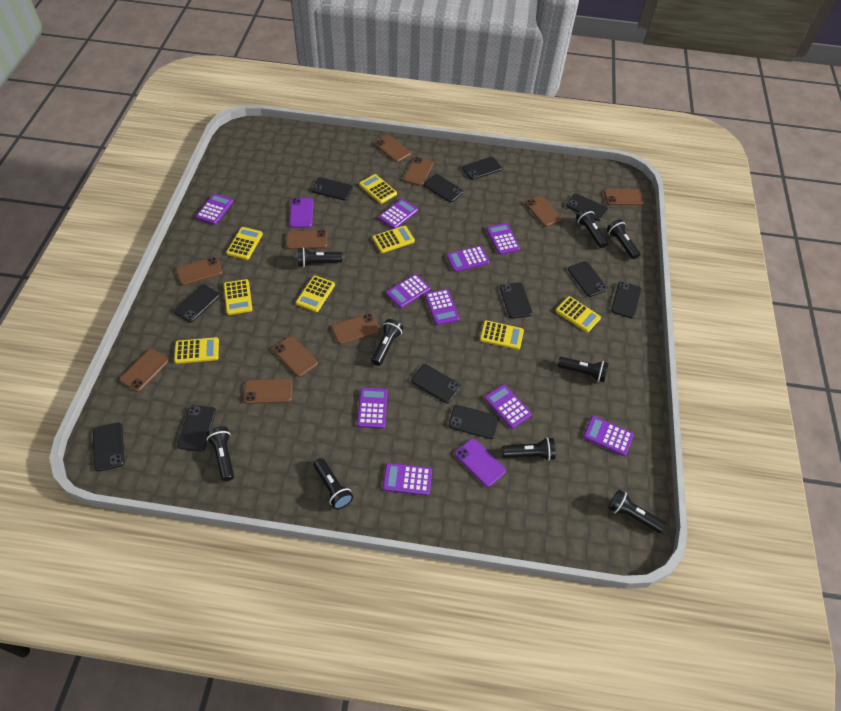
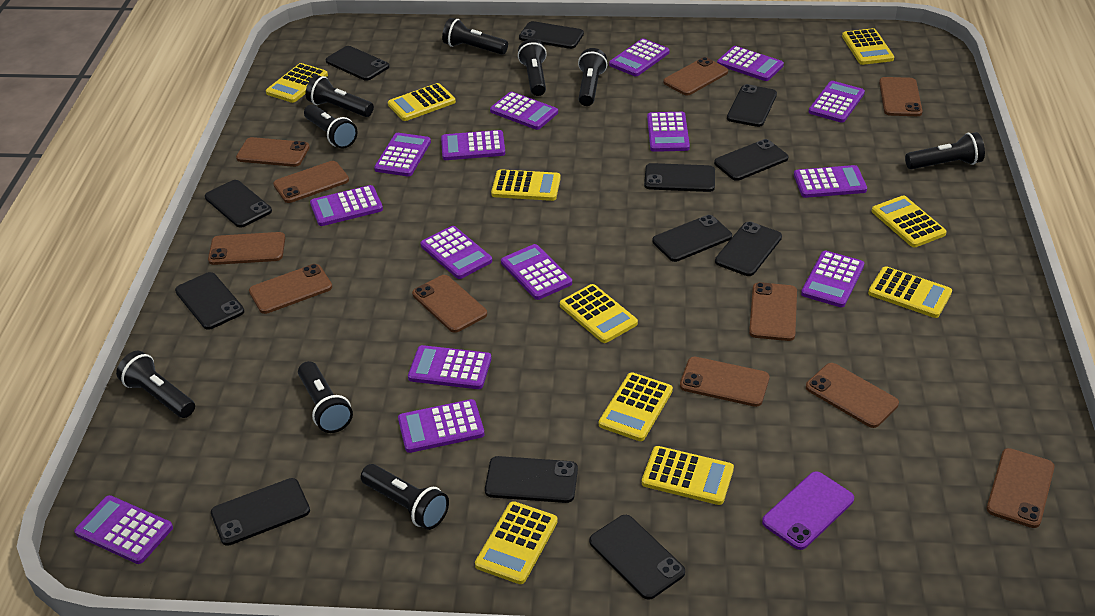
brown phone: [119,349,169,392] [176,257,222,286] [244,379,292,404] [273,336,318,377] [286,230,327,249] [332,313,380,344] [375,135,411,162] [403,157,434,186] [525,195,562,227] [604,189,644,206] = 10 -> [208,232,285,265] [236,137,310,167] [249,264,332,314] [273,161,349,203] [412,275,487,333] [663,57,728,95] [680,357,769,407] [749,282,797,341] [806,363,899,428] [879,77,923,116] [986,448,1055,528] = 11
purple calculator: [196,194,233,225] [357,388,388,428] [379,199,418,229] [383,463,432,496] [386,274,430,308] [425,289,459,325] [447,246,489,272] [484,384,532,429] [486,223,520,255] [583,416,634,456] = 10 -> [74,495,173,564] [310,185,383,226] [374,133,431,176] [398,399,485,453] [408,345,491,389] [421,226,492,279] [441,130,505,160] [490,92,558,130] [501,244,572,300] [609,39,670,76] [647,112,690,152] [717,46,784,81] [794,165,867,198] [801,251,864,307] [809,81,865,123] = 15
purple phone: [289,198,313,228] [455,438,506,487] = 2 -> [762,471,854,550] = 1
yellow calculator: [174,337,219,364] [224,279,252,315] [226,227,263,260] [296,276,335,312] [359,174,397,204] [372,226,415,253] [480,320,524,350] [556,296,601,332] = 8 -> [266,63,328,103] [388,83,456,121] [475,501,558,584] [491,169,561,201] [560,284,638,343] [599,372,673,441] [642,446,734,505] [842,28,894,65] [868,266,952,318] [872,195,947,248] = 10

